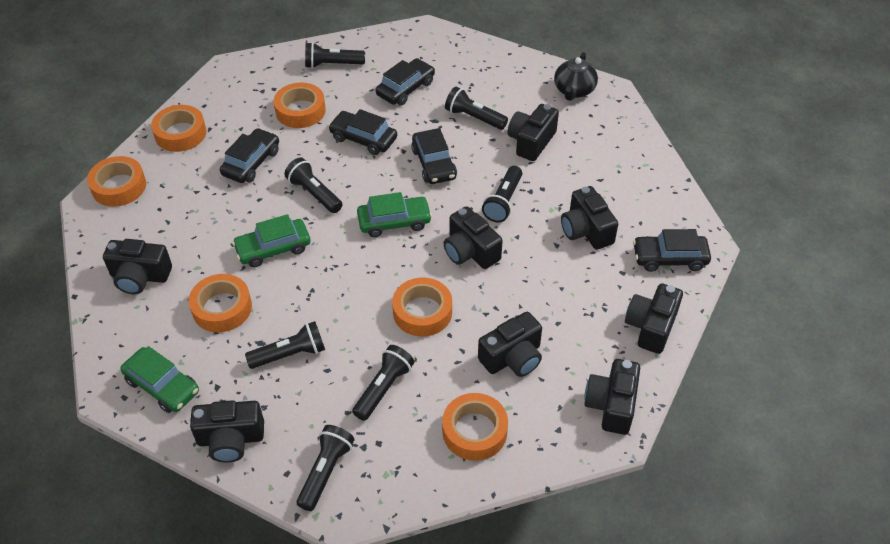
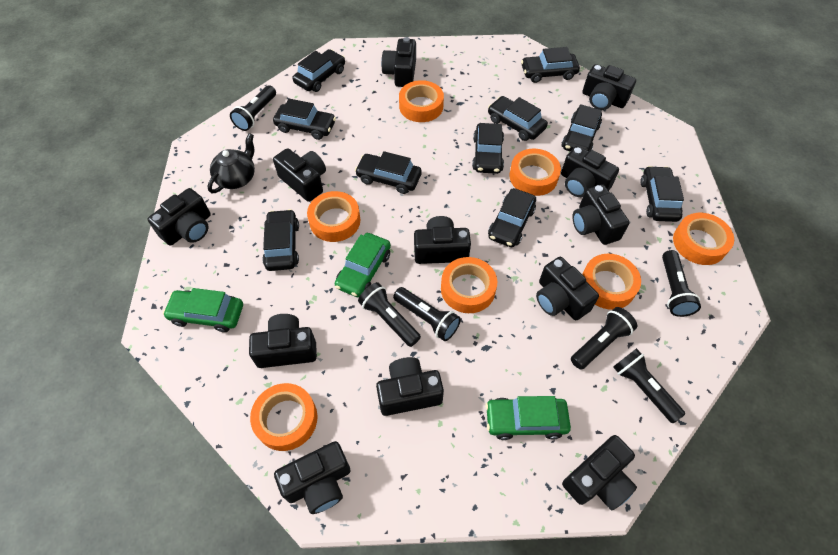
black camera: [103,239,172,294] [190,400,264,463] [443,206,503,269] [478,312,542,377] [507,104,559,161] [561,186,618,250] [584,359,640,435] [625,283,683,354] = 8 -> [147,188,211,246] [249,314,317,368] [273,148,326,202] [274,441,351,514] [376,357,444,416] [381,37,416,87] [414,216,471,264] [536,257,599,320] [561,146,619,197] [562,435,637,510] [572,184,630,245] [583,64,636,110] = 12
black car: [220,128,279,183] [328,109,397,155] [376,58,435,105] [411,128,457,184] [633,229,711,272] = 5 -> [262,209,299,271] [273,99,336,140] [293,49,345,92] [355,151,422,194] [472,123,504,174] [488,96,548,141] [488,188,536,247] [521,47,580,83] [562,104,602,151] [640,166,684,222] = 10
black flashlight: [245,321,325,369] [284,158,343,213] [297,425,354,511] [305,42,365,69] [352,345,415,421] [445,87,508,130] [482,166,522,222] = 7 -> [230,85,276,131] [358,282,421,347] [393,287,461,341] [571,307,637,370] [613,348,685,423] [662,250,701,317] = 6
orange tape: [87,156,146,207] [151,105,206,152] [189,274,252,332] [274,83,326,128] [392,277,452,337] [442,393,508,461] = 6 -> [250,383,318,451] [307,191,360,242] [399,80,444,122] [441,257,497,313] [509,149,561,196] [582,254,641,310] [673,213,734,265] = 7

